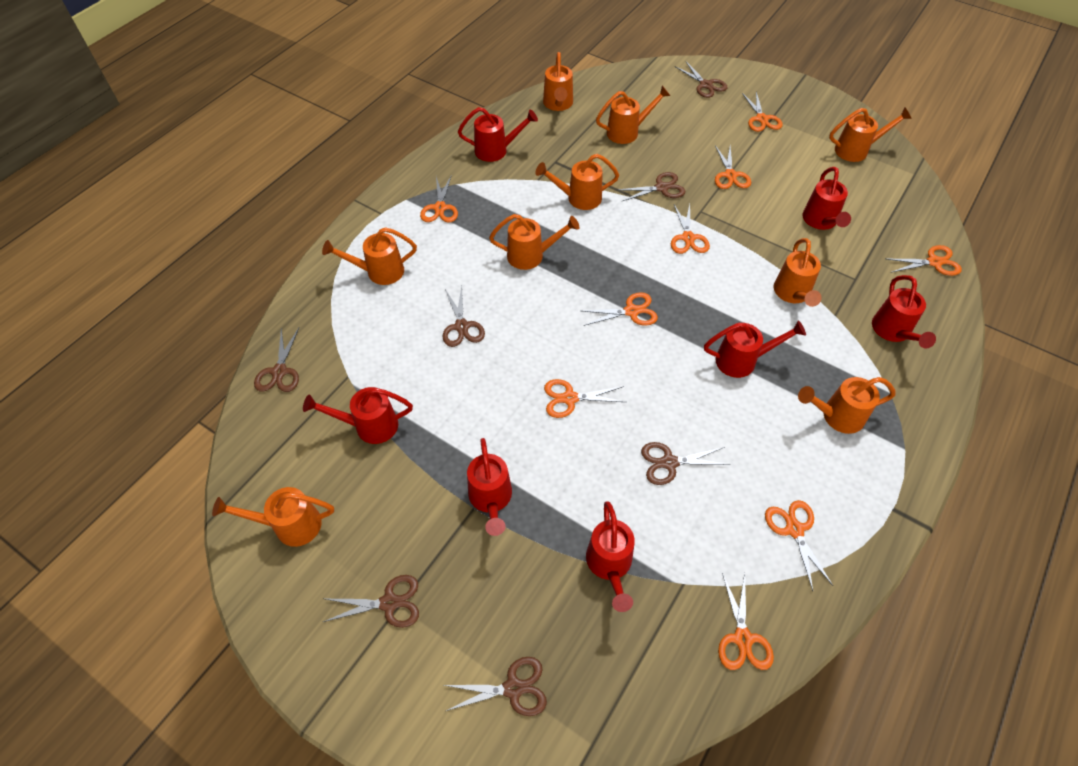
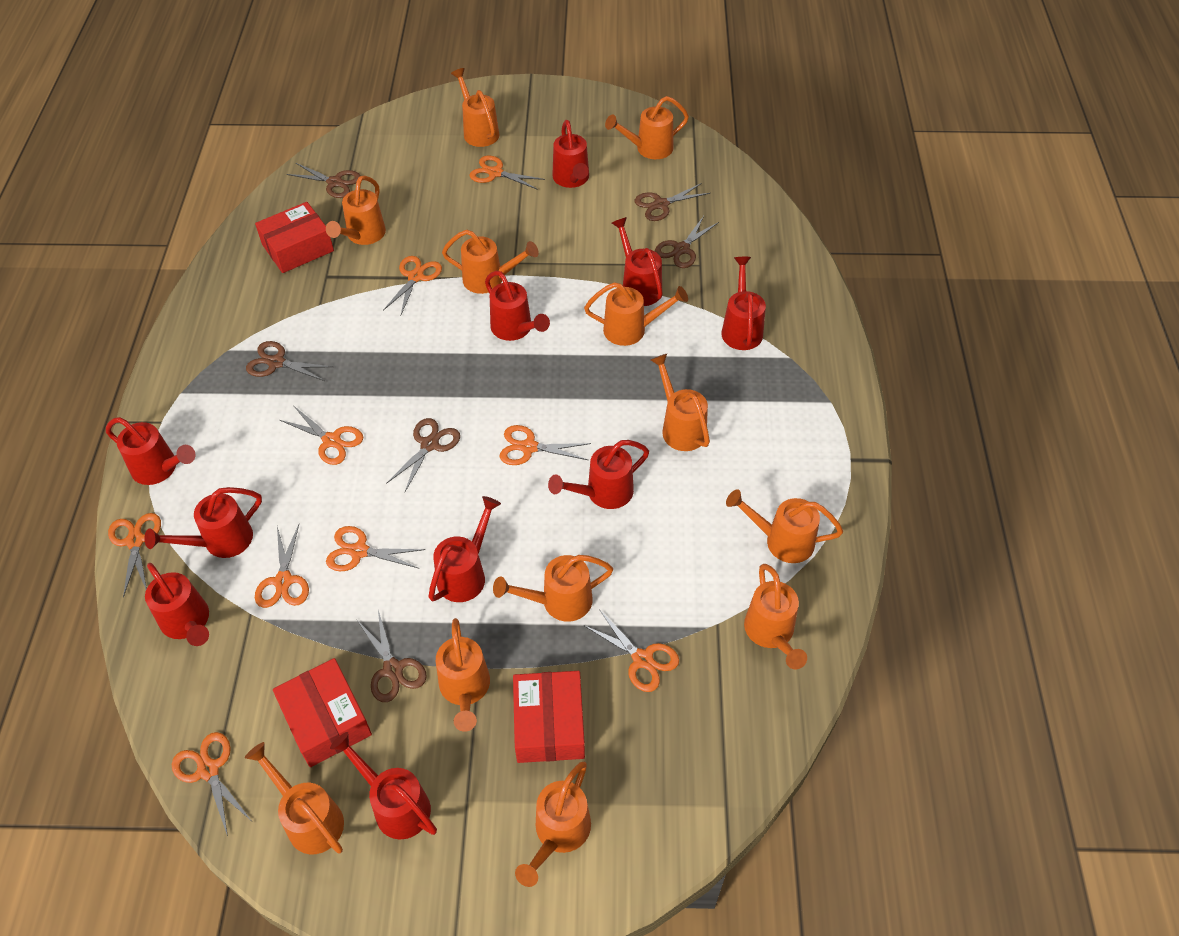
brown scissors: [254,328,299,392] [323,575,419,628] [443,286,485,347] [444,657,547,716] [617,172,685,202] [641,442,730,485] [675,61,727,98] = 7 -> [246,341,333,381] [287,163,361,198] [357,610,427,702] [386,418,460,492] [635,183,711,221] [655,216,719,268] = 6
orange watering can: [212,487,334,547] [322,227,417,285] [489,214,579,270] [535,154,619,210] [543,52,573,111] [596,86,670,144] [774,238,821,307] [798,377,896,434] [829,108,912,162] = 9 -> [245,742,344,854] [326,176,386,245] [436,618,490,732] [442,230,539,294] [451,68,499,147] [493,555,613,622] [515,762,591,887] [584,282,688,346] [605,96,689,159] [650,354,710,451] [726,489,843,563] [744,564,807,669] = 12
red box: none = 0 -> [255,202,334,273] [273,658,372,767] [513,671,585,763] = 3
red watering can: [303,387,413,444] [458,107,538,162] [467,438,512,536] [586,501,635,612] [704,320,806,378] [802,167,851,230] [872,275,936,348] = 7 -> [106,417,195,485] [144,487,262,558] [145,563,209,646] [330,732,437,839] [428,496,501,602] [485,271,550,341] [548,440,649,509] [552,120,589,188] [612,217,663,306] [721,257,766,350] = 10

